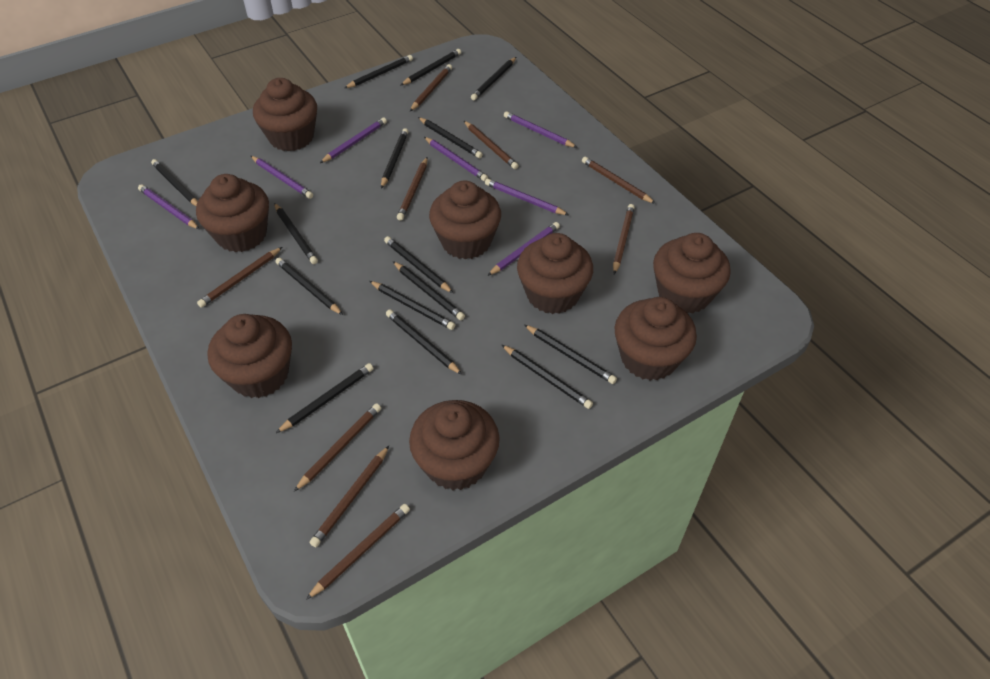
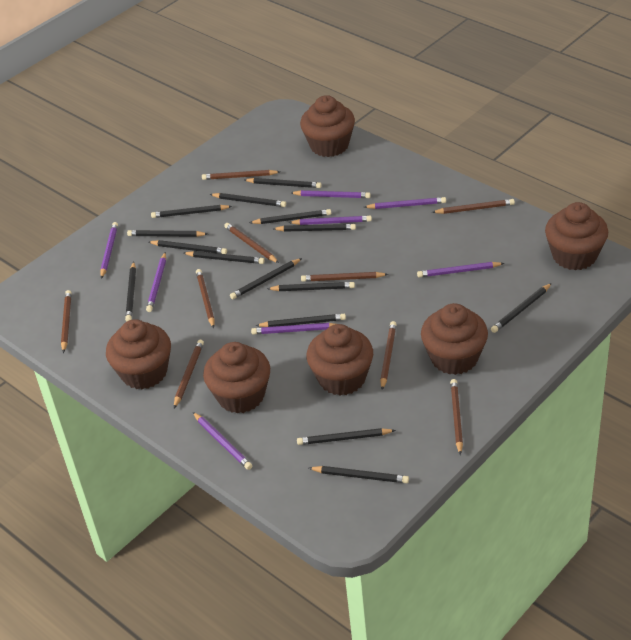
brown cupcake: [196,174,269,252] [208,314,292,398] [253,78,317,151] [409,400,500,490] [429,180,501,259] [517,233,593,314] [614,297,697,381] [653,233,731,314] = 8 -> [106,319,171,389] [203,342,270,413] [300,95,355,157] [307,324,373,396] [421,303,488,375] [545,202,608,270] = 6
purple pencil: [138,184,200,229] [251,156,313,199] [320,117,387,163] [424,137,488,181] [485,179,569,215] [487,222,560,276] [504,111,578,148] = 7 -> [100,222,118,279] [146,252,166,312] [193,412,252,470] [251,323,335,334] [288,216,372,225] [291,190,371,198] [364,197,446,209] [417,262,505,277] = 8

